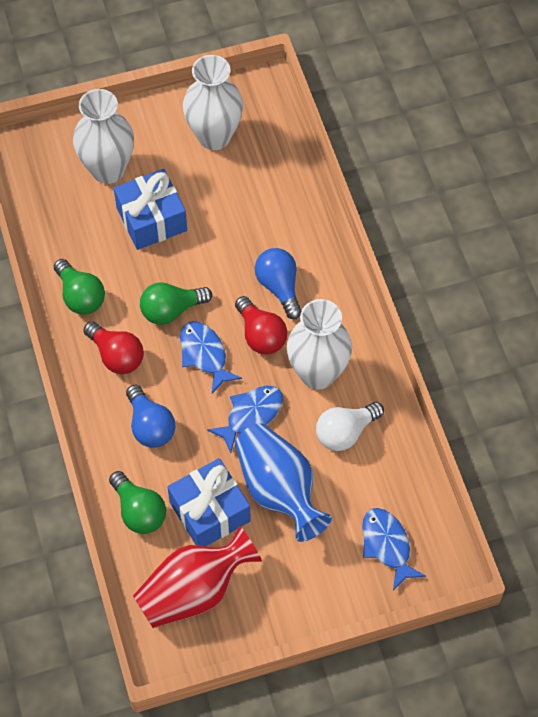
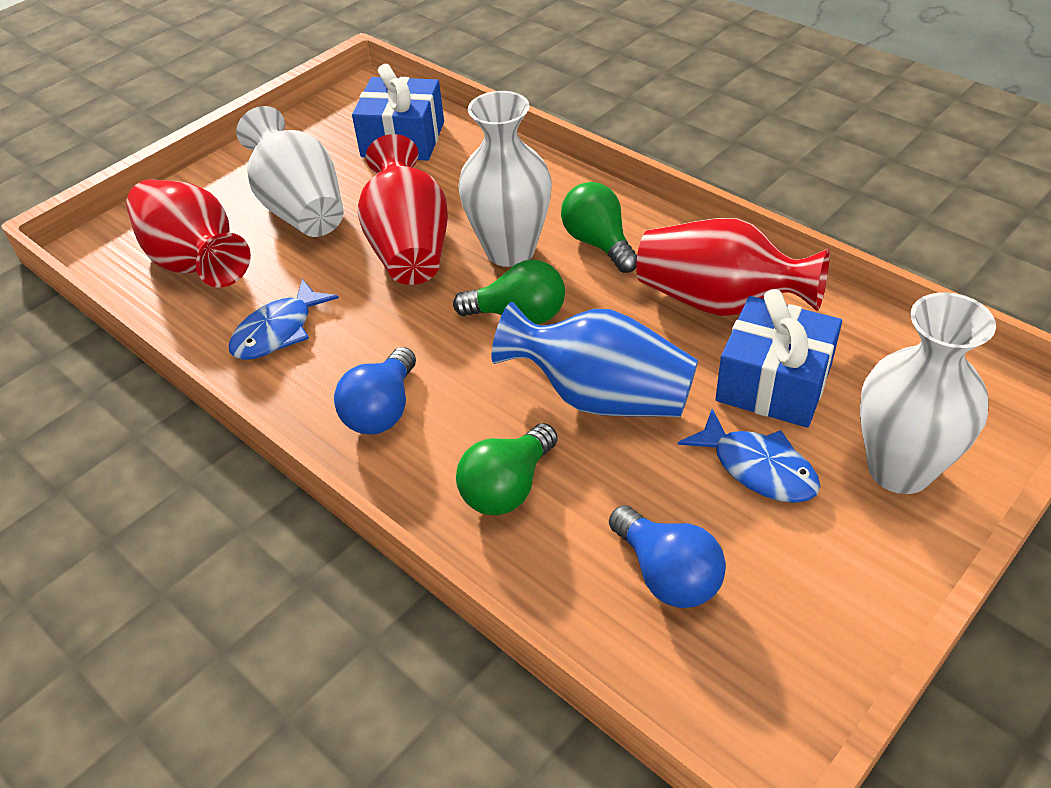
blue fish: [180,321,242,393] [207,386,283,453] [362,508,426,591] = 3 -> [229,279,339,360] [678,409,820,503] = 2
red light bulb: [83,321,144,374] [235,296,287,355] = 2 -> none = 0
red vase: [133,526,262,628] = 1 -> [126,179,251,288] [357,134,448,285] [636,218,830,316] = 3
white light bulb: [316,402,384,451] = 1 -> none = 0

